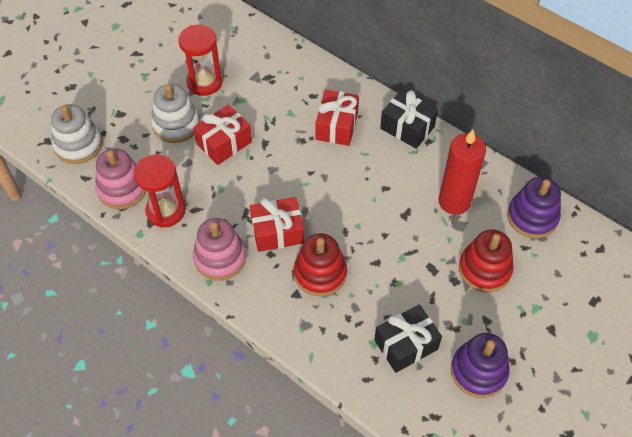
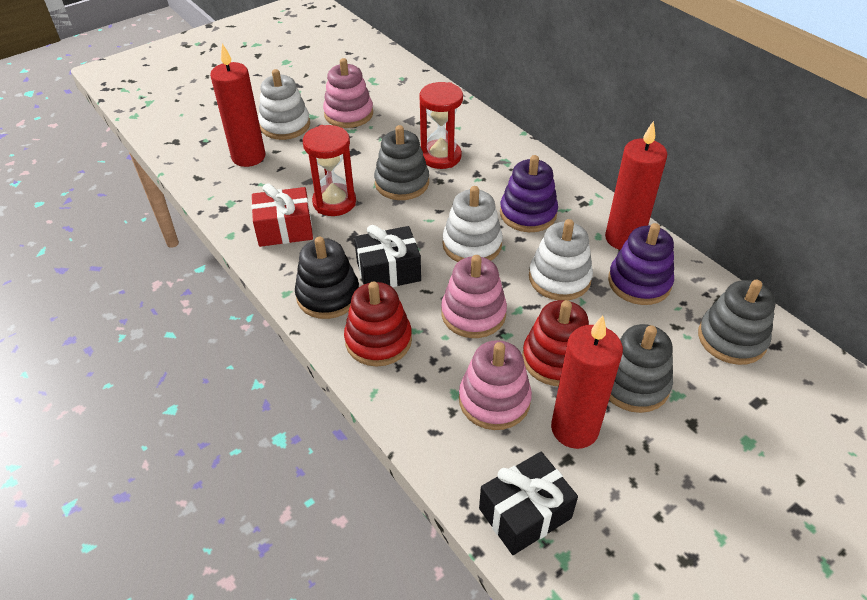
black stacking toy: none = 0 -> [295,237,359,319] = 1
grey stacking toy: none = 0 -> [374,125,429,200] [609,324,673,413] [698,280,775,365] = 3
pink stacking toy: [95,148,146,209] [193,218,246,281] = 2 -> [323,58,373,128] [441,255,507,338] [459,340,532,430] = 3
red candle: [438,129,486,215] = 1 -> [210,43,265,167] [551,315,623,449] [605,121,667,250] = 3
red gift: [193,105,252,165] [250,197,304,252] [316,90,359,146] = 3 -> [251,183,313,247] = 1
white stacking toy: [51,104,103,164] [151,84,200,143] = 2 -> [258,69,310,140] [443,186,503,262] [529,219,593,300] = 3

